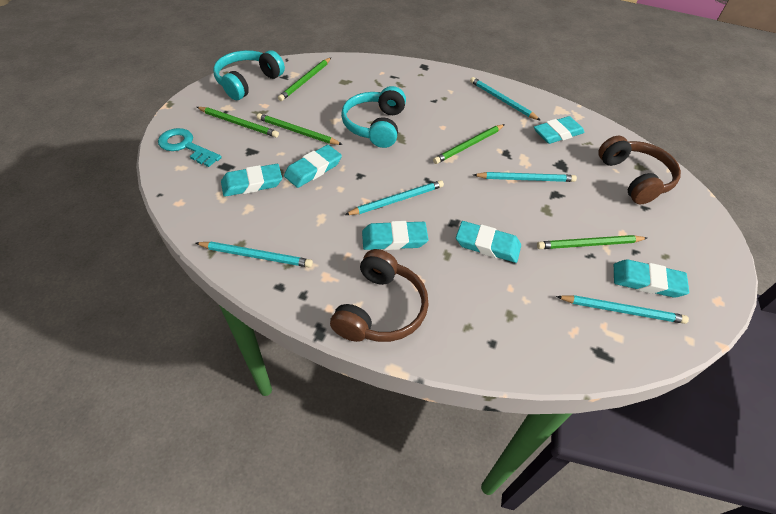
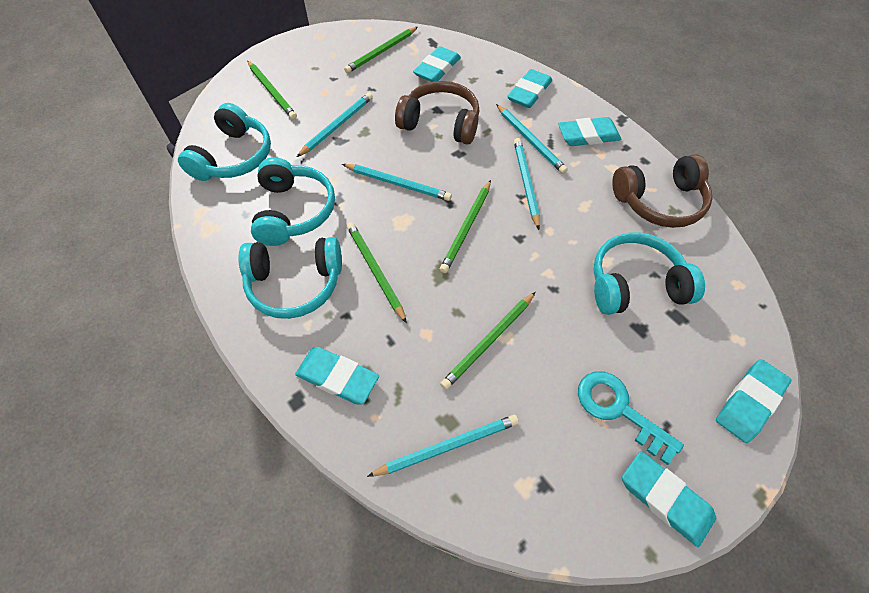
turquoise headphones: [213,50,285,100] [341,86,406,148] = 2 -> [178,103,271,181] [238,237,342,319] [251,157,335,246] [593,232,705,315] = 4

